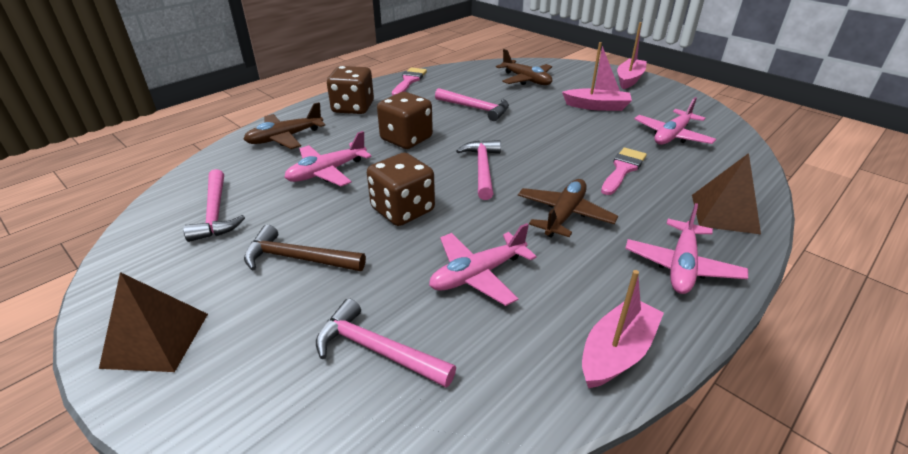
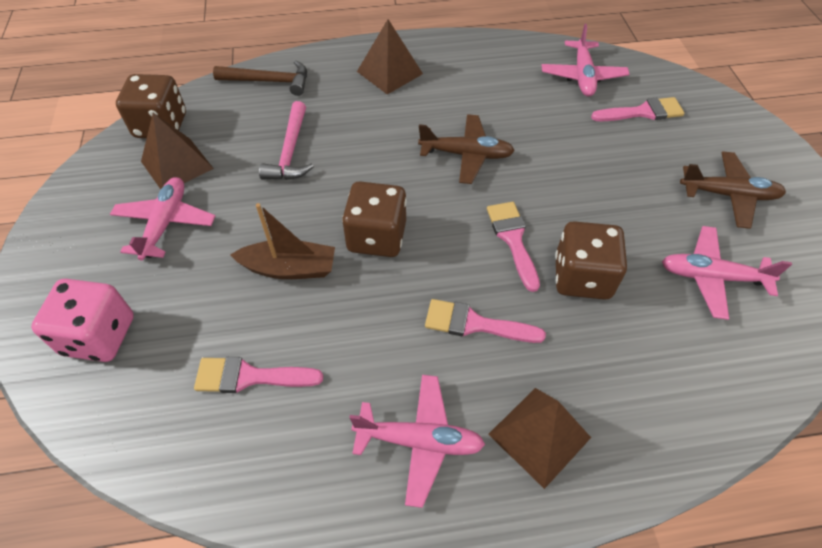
brown boat: none = 0 -> [230,203,335,279] = 1
brown plane: [243,102,325,149] [496,49,552,85] [518,179,618,238] = 3 -> [418,114,515,184] [680,151,786,229] = 2
brown pyramid: [99,272,208,372] [692,153,761,234] = 2 -> [141,113,214,189] [357,19,423,95] [488,388,591,489] = 3
pink boat: [562,42,632,111] [582,270,664,388] [617,22,647,89] = 3 -> none = 0
pink brush: [392,67,427,96] [601,148,647,195] = 2 -> [194,357,323,393] [425,299,546,343] [487,202,540,292] [591,97,685,121] = 4
pink dice: none = 0 -> [31,279,134,362] = 1
pink hammer: [183,169,245,242] [316,298,456,388] [435,88,509,121] [456,140,501,200] = 4 -> [259,101,314,180] = 1

